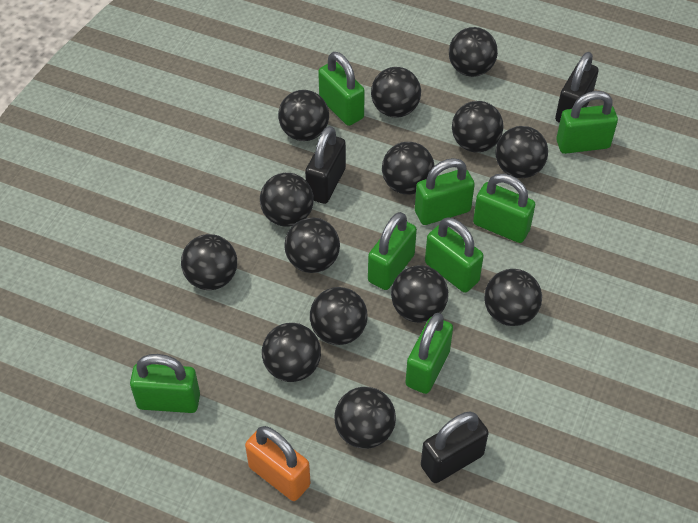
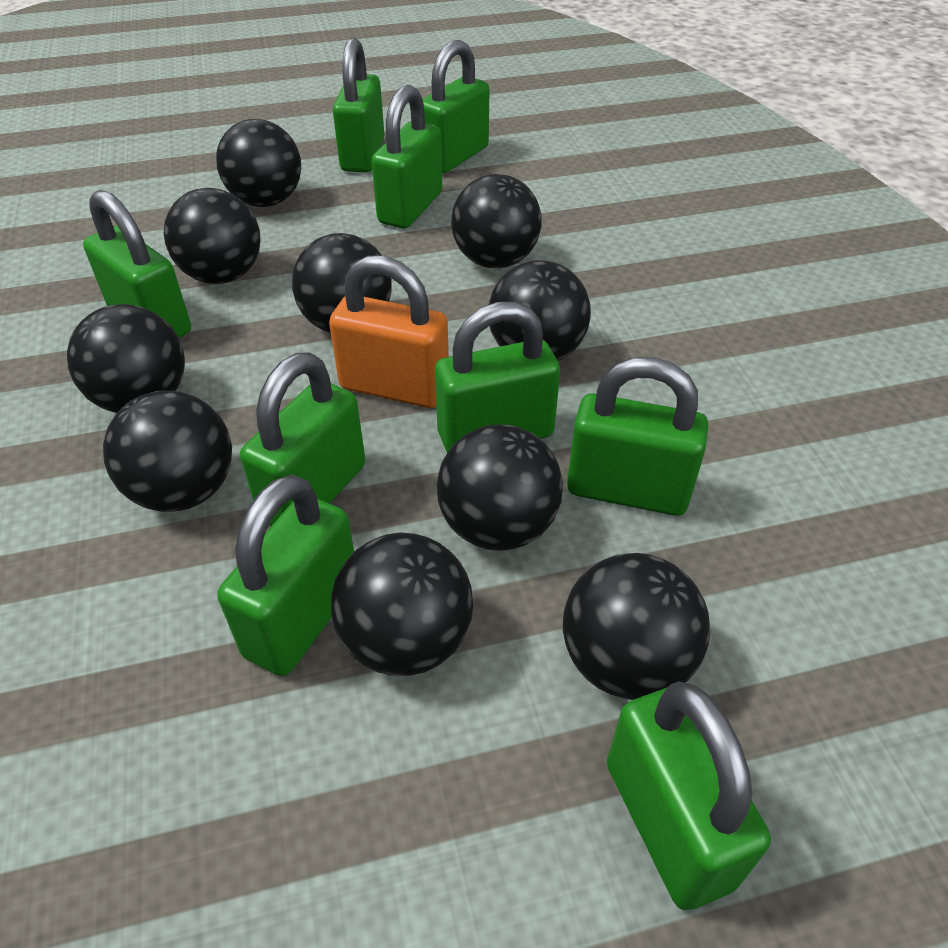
black ball: [181,234,237,290] [260,173,314,227] [262,323,321,382] [278,90,329,141] [284,218,340,273] [310,287,368,345] [334,387,396,449] [371,67,421,118] [382,142,435,195] [391,265,448,323] [449,27,498,77] [452,101,503,153] [484,269,542,326] [495,126,548,178] = 14 -> [67,304,185,413] [103,390,232,512] [164,188,260,284] [216,119,301,207] [292,233,392,333] [331,532,473,676] [437,425,563,551] [451,174,541,268] [489,260,591,361] [563,553,710,700] = 10
black padlock: [305,126,346,204] [421,411,489,483] [555,52,599,123] = 3 -> none = 0
green padlock: [130,354,200,413] [318,52,365,126] [368,212,417,290] [405,313,453,394] [415,158,475,225] [425,218,484,293] [473,174,535,243] [556,91,618,154] = 8 -> [83,190,191,338] [218,474,354,676] [240,352,365,526] [333,38,385,172] [371,85,442,229] [423,40,489,173] [435,302,560,453] [567,357,708,516] [607,682,771,910] = 9

